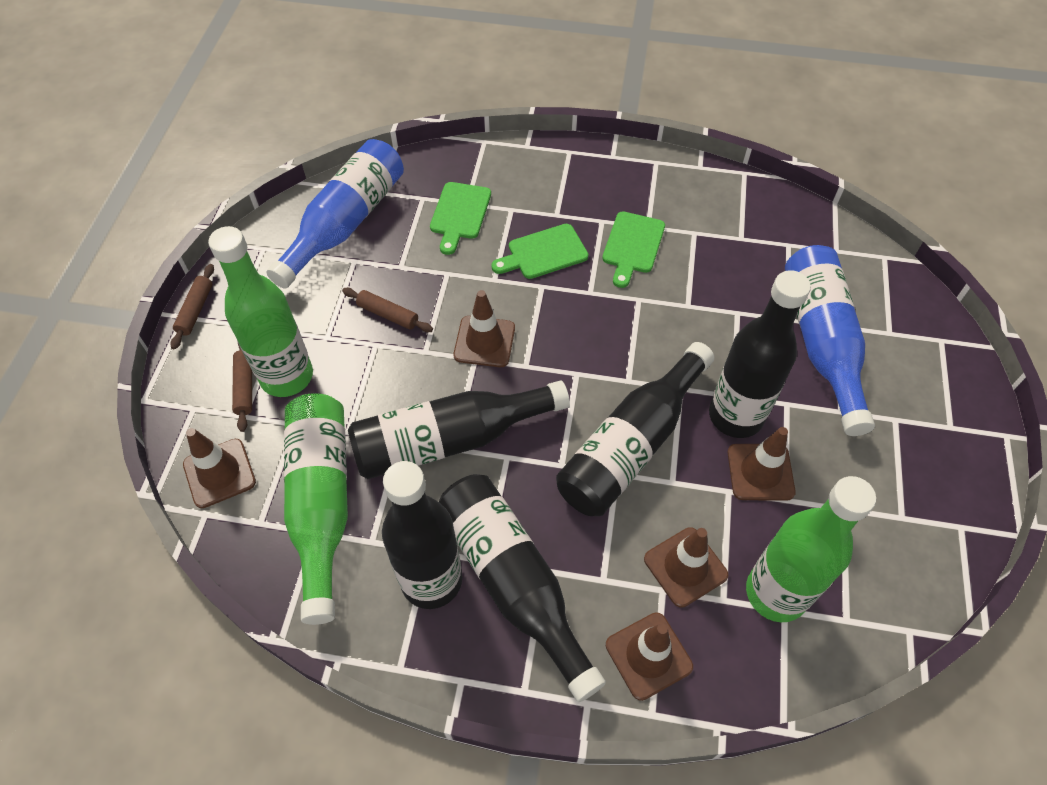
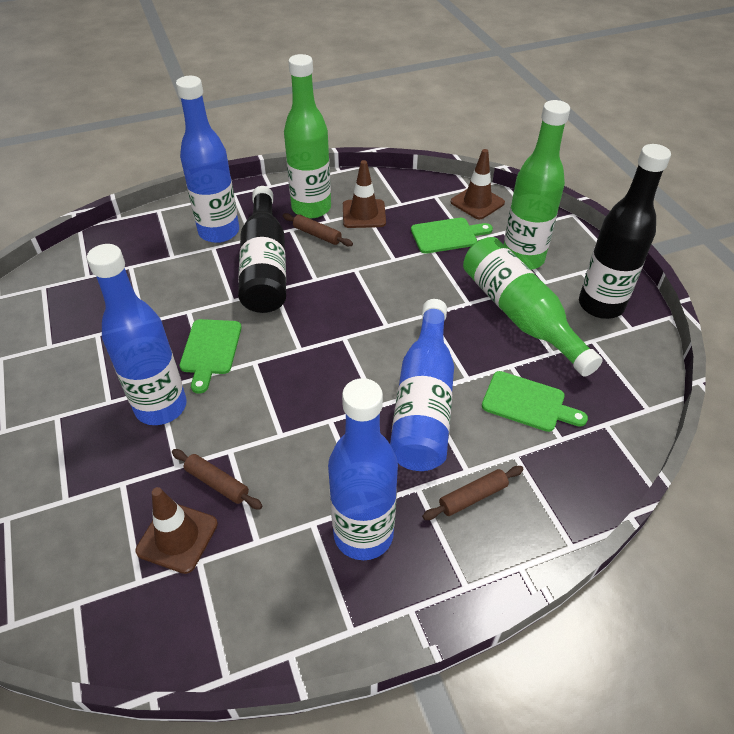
black bottle: [348,380,570,479] [382,461,462,609] [439,474,606,702] [556,342,714,516] [709,270,811,438] = 5 -> [238,186,286,313] [579,144,671,319] = 2
blue bottle: [266,139,404,288] [785,245,875,436] = 2 -> [87,244,187,425] [176,76,239,243] [328,378,398,560] [390,299,454,471] = 4
brown traffic cone: [183,428,256,508] [454,290,515,367] [606,612,693,701] [644,527,728,608] [728,427,796,501] = 5 -> [135,487,218,574] [343,160,386,228] [451,149,505,219] = 3

